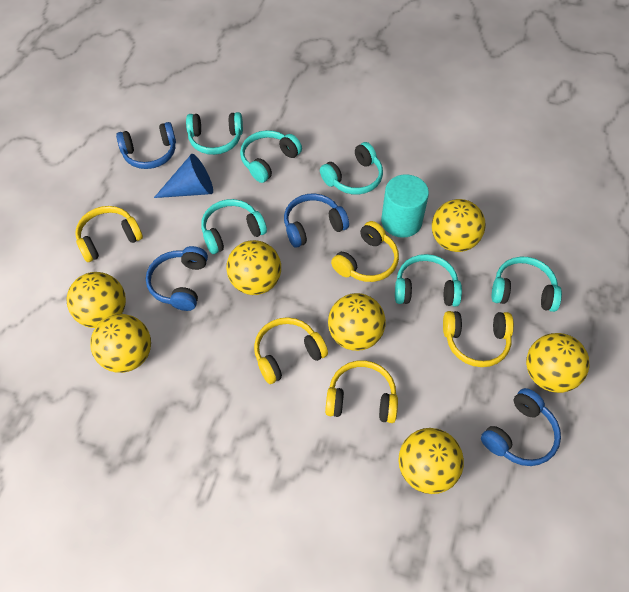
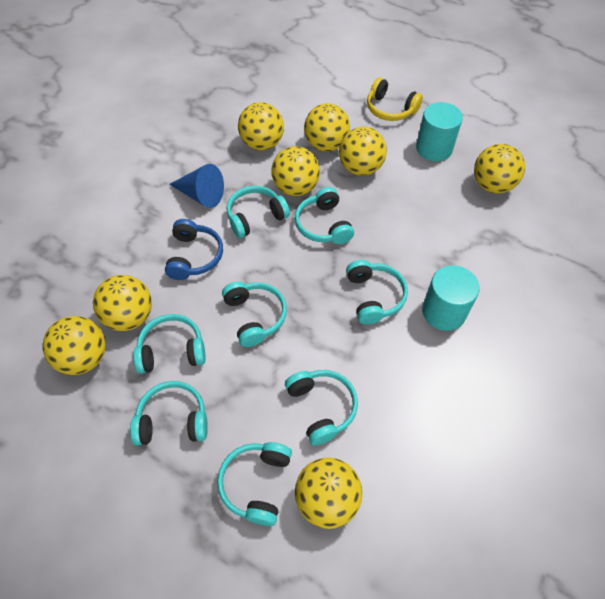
blue headphones: [116,122,176,169] [146,246,208,311] [284,194,349,248] [481,388,561,466] = 4 -> [165,219,223,280] = 1
turquoise cylinder: [381,174,429,238] = 1 -> [416,102,463,161] [422,265,480,331] = 2
turquoise headphones: [186,112,243,155] [201,199,267,254] [240,130,302,183] [320,142,383,195] [395,254,462,306] [492,257,562,312] = 6 -> [130,381,208,446] [133,314,206,374] [217,442,292,526] [222,282,287,347] [227,186,290,238] [285,370,358,445] [295,187,354,244] [346,260,408,325] = 8
yellow ball: [67,272,126,328] [90,314,151,373] [226,240,281,295] [328,293,386,351] [398,428,464,494] [432,199,485,252] [526,333,589,393] = 7 -> [42,316,106,375] [93,275,152,331] [238,102,284,150] [272,146,320,196] [295,457,362,529] [304,103,350,152] [339,127,387,176] [474,144,525,194] = 8
yellow headphones: [75,206,143,262] [254,317,328,384] [325,360,398,423] [331,221,399,282] [443,311,514,367] = 5 -> [367,77,423,121] = 1

